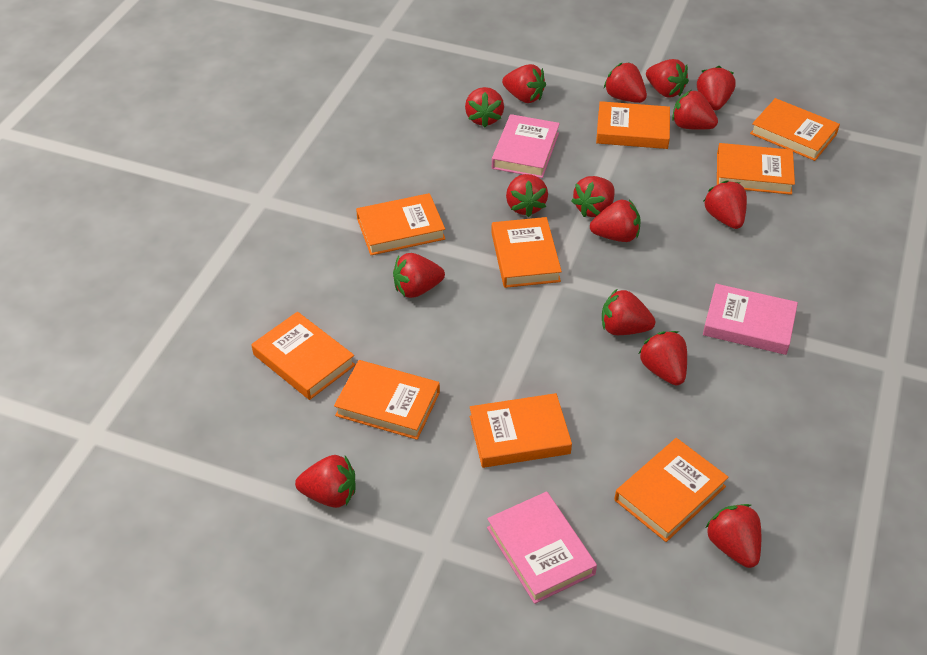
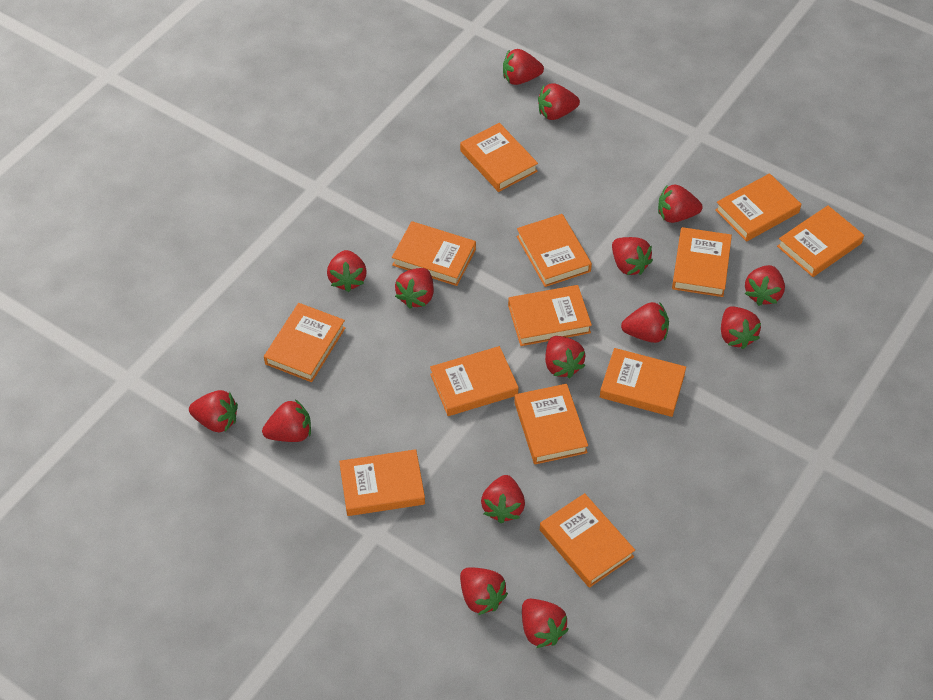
orange book: [251,312,355,400] [334,360,440,440] [356,193,445,255] [470,393,572,468] [491,217,562,288] [596,101,670,149] [614,438,729,542] [717,143,795,195] [750,98,840,161] = 9 -> [264,303,346,382] [339,449,425,516] [392,221,476,286] [430,346,519,416] [460,123,538,192] [508,285,592,346] [514,384,588,464] [517,214,592,287] [540,493,635,588] [600,348,686,417] [672,227,732,297] [715,173,801,242] [777,205,864,277] = 13
pink book: [487,492,597,604] [492,114,560,178] [703,284,798,355] = 3 -> none = 0

